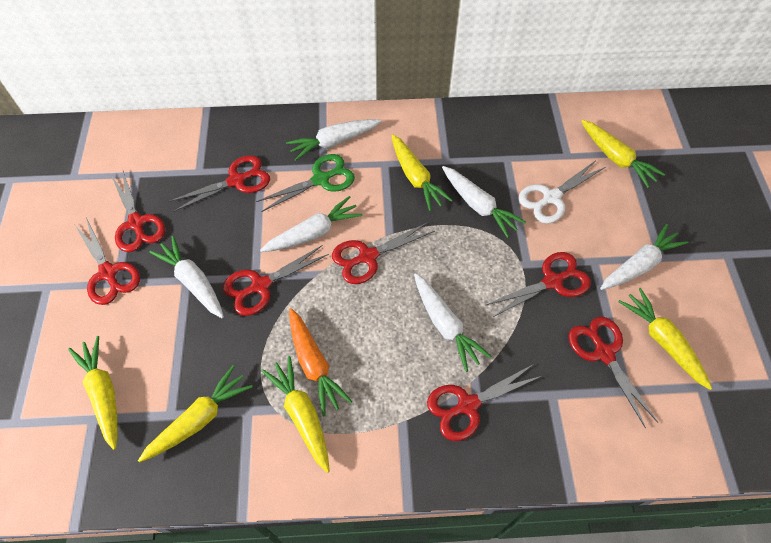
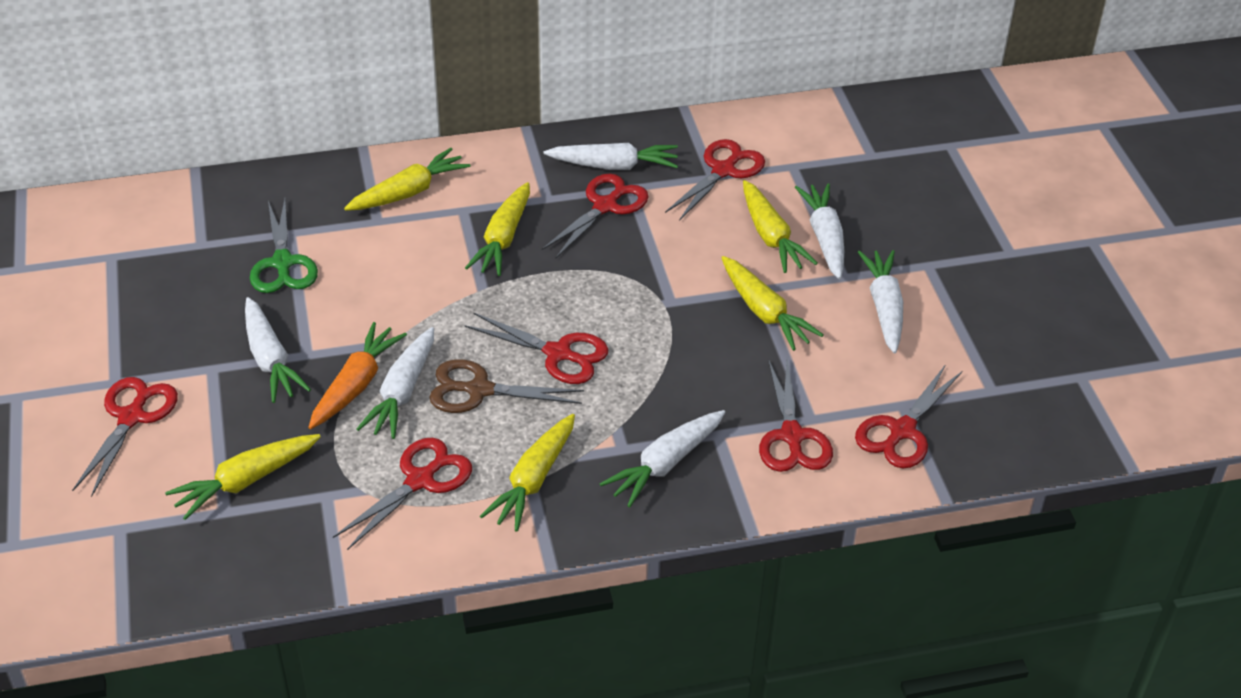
brown scissors: none = 0 -> [429,359,584,413] = 1
red scissors: [74,218,140,305] [111,171,165,252] [168,155,270,212] [223,245,329,316] [332,222,435,284] [427,364,542,441] [486,252,591,318] [569,317,658,429] = 8 -> [72,377,178,497] [333,438,472,550] [465,312,608,384] [541,174,649,259] [665,139,765,221] [759,359,833,472] [855,364,962,468] = 7
white scissors: [518,161,606,224] = 1 -> none = 0

